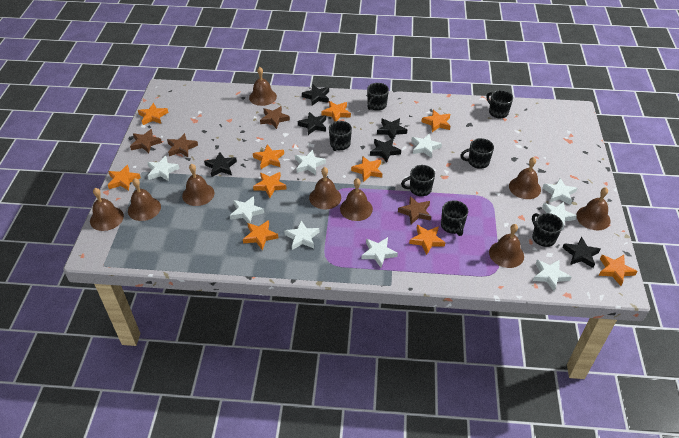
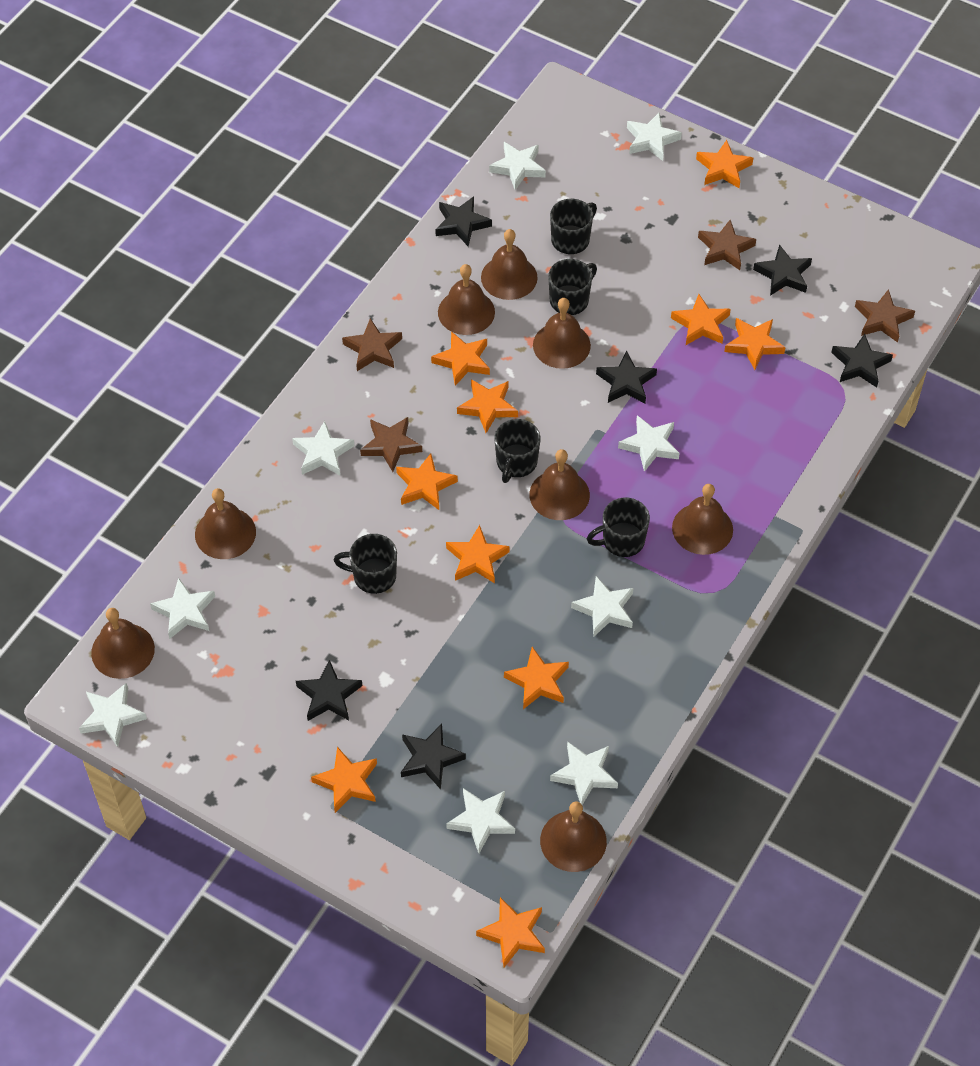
black mug: [329,121,352,151] [367,83,389,111] [401,165,435,196] [441,200,468,236] [460,138,494,169] [487,90,513,118] [532,213,563,247] = 7 -> [333,534,397,594] [494,419,541,483] [548,259,597,315] [550,199,597,254] [587,498,650,557] = 5
brown bell: [90,188,124,231] [128,178,161,221] [182,164,215,206] [249,67,277,106] [309,167,341,210] [340,178,373,221] [489,224,524,268] [509,157,541,199] [577,187,611,230] = 9 -> [91,608,155,679] [195,488,256,559] [438,264,495,335] [481,229,538,300] [530,449,590,520] [533,298,591,369] [540,801,607,872] [672,484,733,555] = 8

